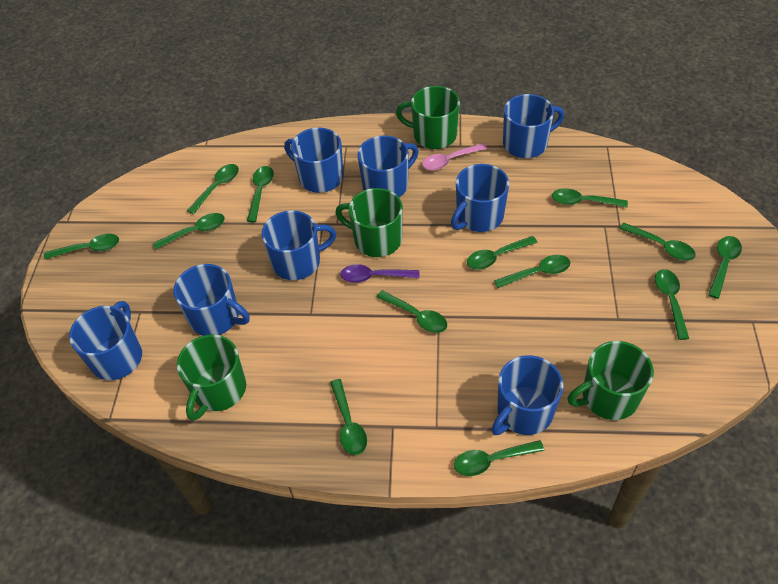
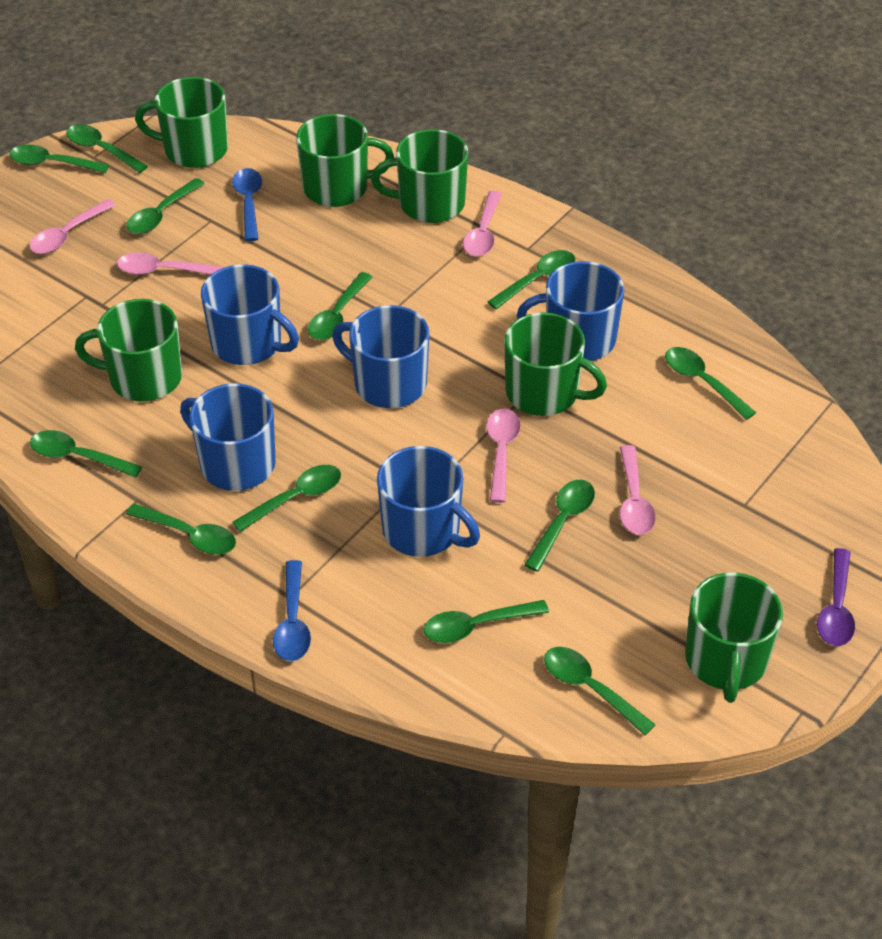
blue mug: [69,301,142,380] [173,264,250,336] [262,210,336,280] [284,128,344,193] [357,135,419,197] [451,164,509,232] [491,355,563,435] [503,94,564,158] = 8 -> [180,383,276,491] [201,264,299,365] [332,305,429,408] [377,446,480,557] [517,261,624,361] = 5
blue spoon: none = 0 -> [232,168,262,241] [273,560,311,661] = 2
green mug: [177,335,246,421] [335,188,403,257] [396,86,460,149] [568,341,654,420] = 4 -> [75,299,182,401] [135,77,228,168] [296,114,394,207] [371,129,468,223] [504,312,607,416] [685,572,783,703] = 6
green spoon: [44,234,119,259] [153,213,225,249] [187,164,239,215] [247,166,274,222] [330,379,367,455] [377,290,447,333] [454,440,544,476] [467,236,538,269] [494,255,570,288] [552,188,628,208] [620,223,696,261] [655,269,689,340] [708,236,742,299] = 13 -> [9,145,109,173] [30,430,142,478] [66,124,148,173] [126,178,205,234] [126,503,236,555] [232,465,341,532] [308,272,372,340] [423,600,549,643] [488,250,575,309] [524,480,595,572] [544,647,656,735] [665,347,756,420] = 12
pink spoon: [422,143,487,171] = 1 -> [29,199,116,254] [117,252,225,275] [463,191,502,257] [486,409,521,503] [620,445,656,535] = 5

